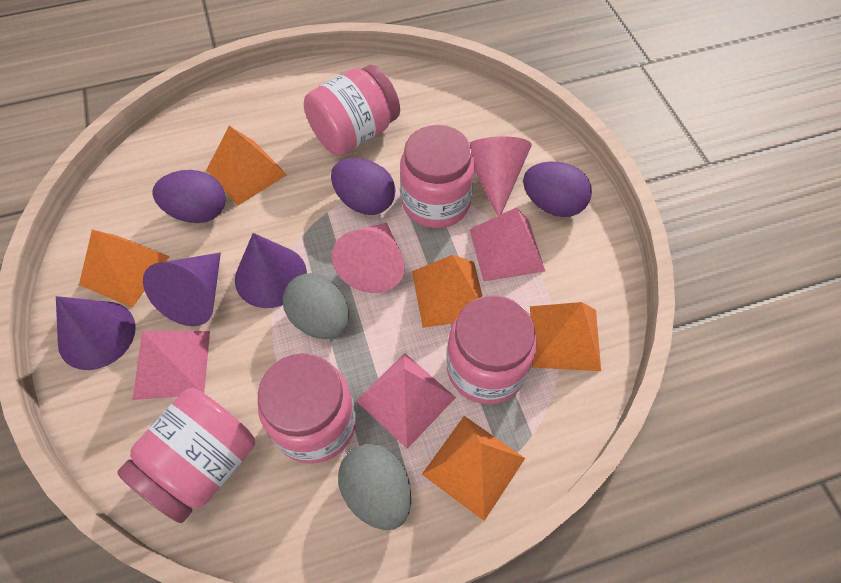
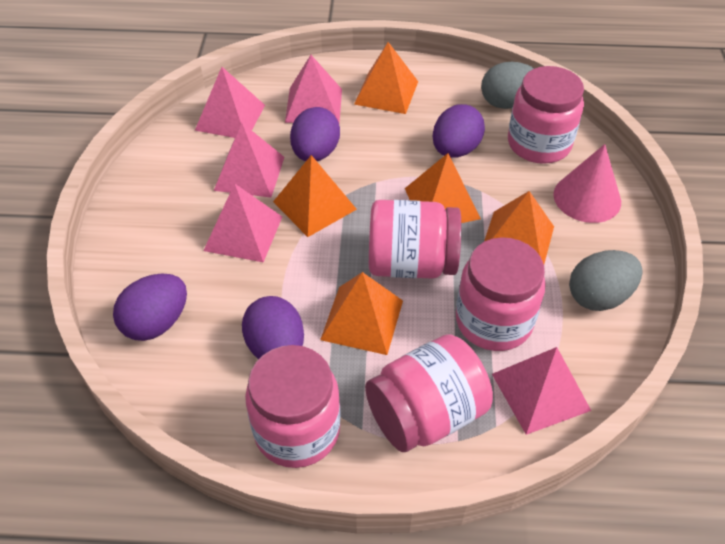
pink cone: [332,223,405,293] [470,136,532,216] = 2 -> [553,144,621,223] = 1
pink pyramid: [133,331,210,400] [356,353,456,449] [469,208,545,281] = 3 -> [195,67,265,138] [203,183,282,262] [214,123,284,198] [285,55,342,123] [492,347,591,435] = 5
purple cone: [56,296,136,370] [143,253,221,326] [235,233,307,308] = 3 -> none = 0
purple egg: [152,170,226,223] [331,158,396,215] [523,162,592,217] = 3 -> [113,274,187,341] [242,296,304,359] [290,107,340,161] [433,104,485,158] = 4

